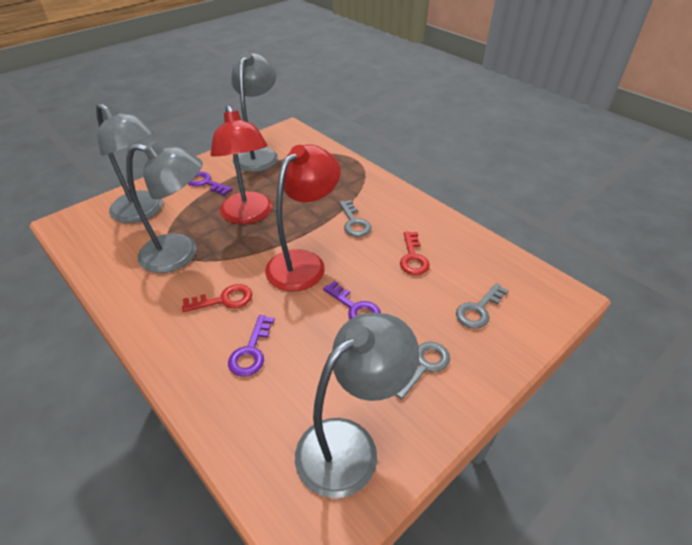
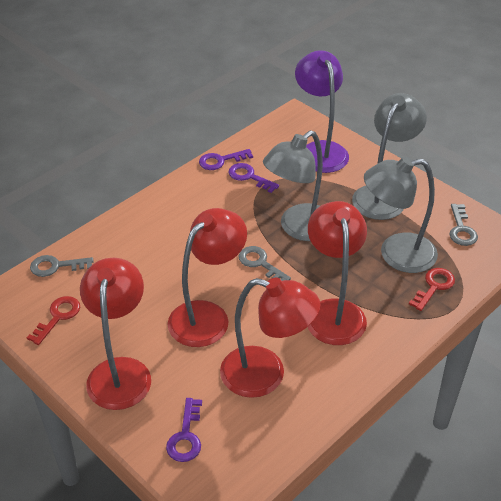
grey lamp: [96,103,163,223] [126,141,203,273] [231,51,278,172] [295,313,419,498] = 4 -> [263,130,323,241] [352,93,427,220] [364,156,438,273] = 3
purple lamp: none = 0 -> [295,50,349,173] = 1
red lamp: [210,105,272,224] [265,144,341,291] = 2 -> [80,258,151,410] [168,208,247,347] [220,277,320,398] [308,201,367,345] = 4

